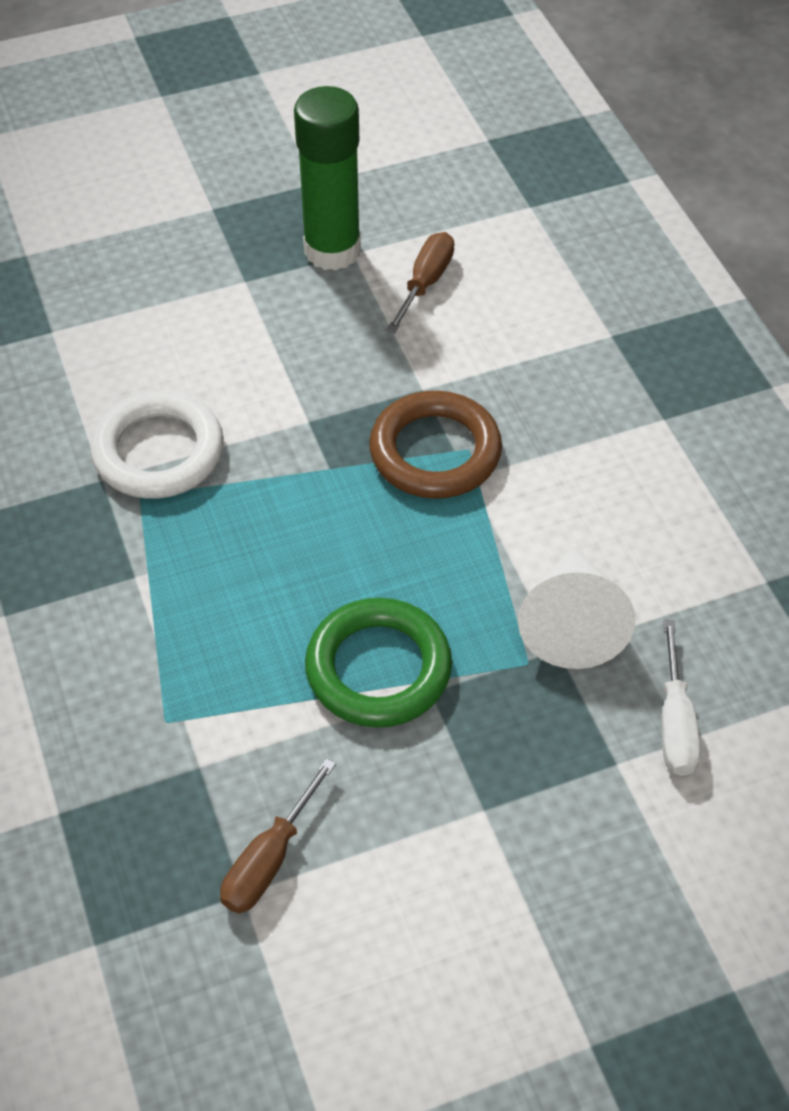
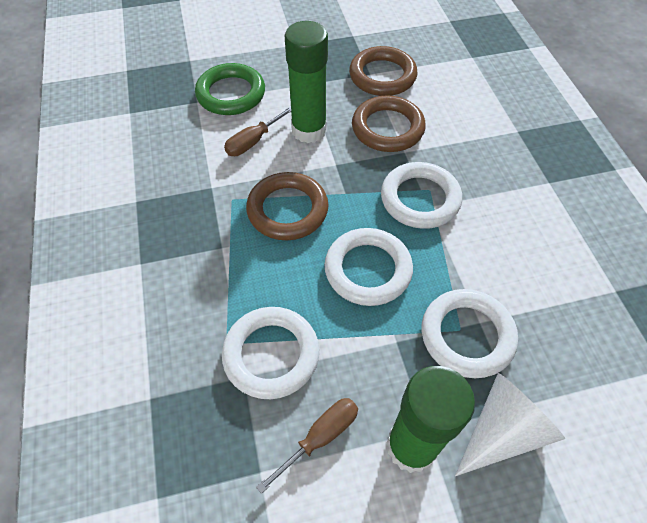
brown ring: [369,391,502,499] = 1 -> [246,172,329,240] [349,46,418,96] [352,95,426,152] = 3
green glue stick: [294,86,361,270] = 1 -> [285,21,328,143] [387,366,475,473] = 2
white ring: [90,391,224,499] = 1 -> [222,307,319,399] [324,228,413,306] [381,162,462,229] [422,289,518,378] = 4
white screwdriver: [661,620,701,776] = 1 -> none = 0

